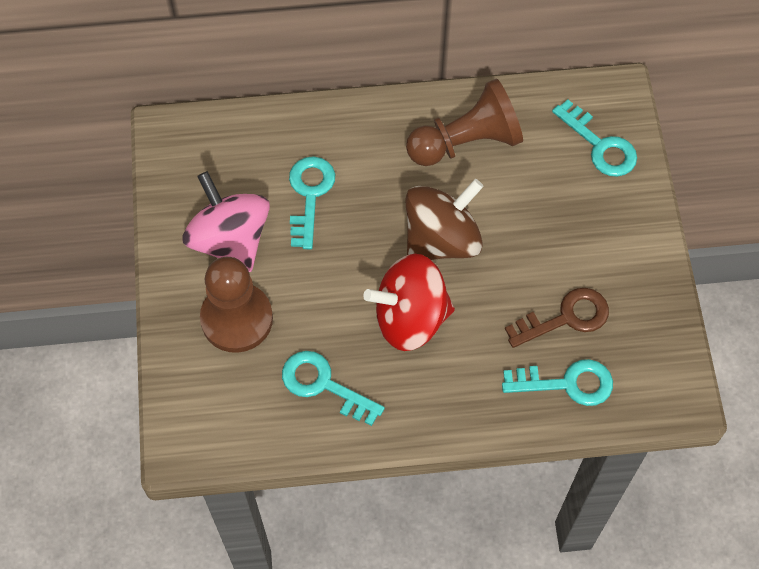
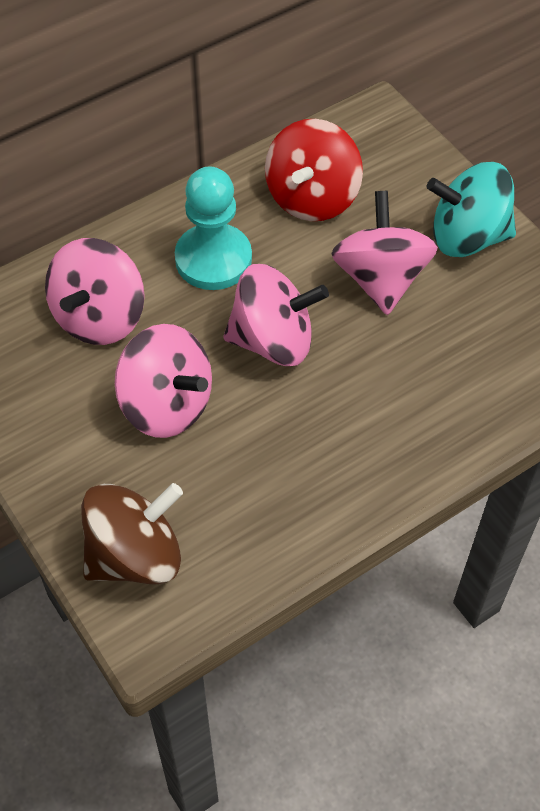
brown key: [505,288,609,348] = 1 -> none = 0
brown pawn: [200,257,273,353] [406,78,523,166] = 2 -> none = 0
pink spinning top: [182,171,270,272] = 1 -> [45,238,145,345] [115,324,212,438] [223,264,329,366] [331,191,438,315] = 4
turquoise key: [282,351,385,426] [289,156,335,249] [502,359,613,406] [552,99,637,177] = 4 -> none = 0
turquoise pawn: none = 0 -> [175,166,252,290] = 1
turquoise spinning top: none = 0 -> [427,162,516,257] = 1

